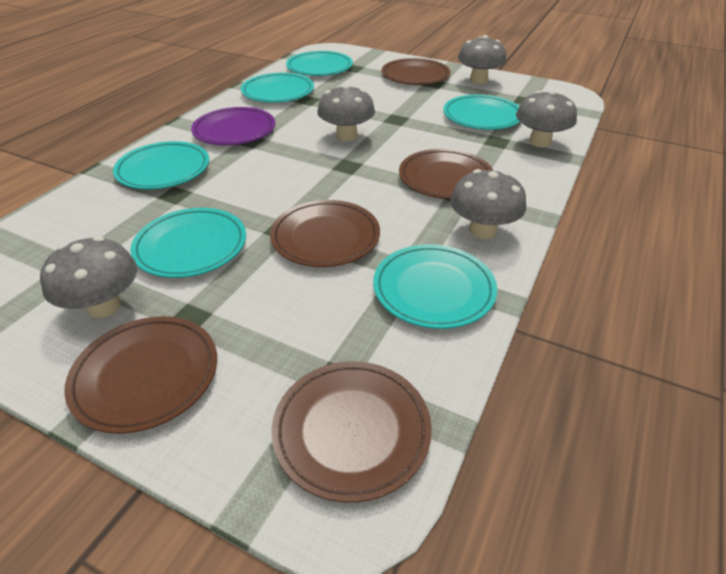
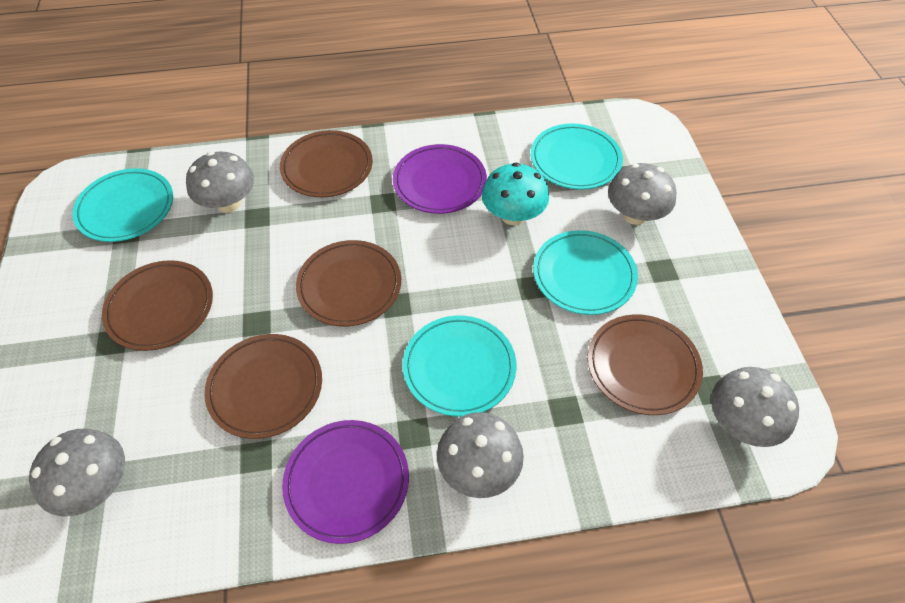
purple plate: [191,107,275,145] = 1 -> [282,420,409,544] [393,144,487,214] = 2
turquoise mushroom: none = 0 -> [482,163,549,225] = 1
turquoise plate: [113,141,209,189] [130,208,246,278] [241,73,314,103] [286,51,353,76] [373,244,497,329] [443,94,520,130] = 6 -> [72,168,173,242] [403,315,517,417] [531,123,623,190] [533,230,638,315] = 4

